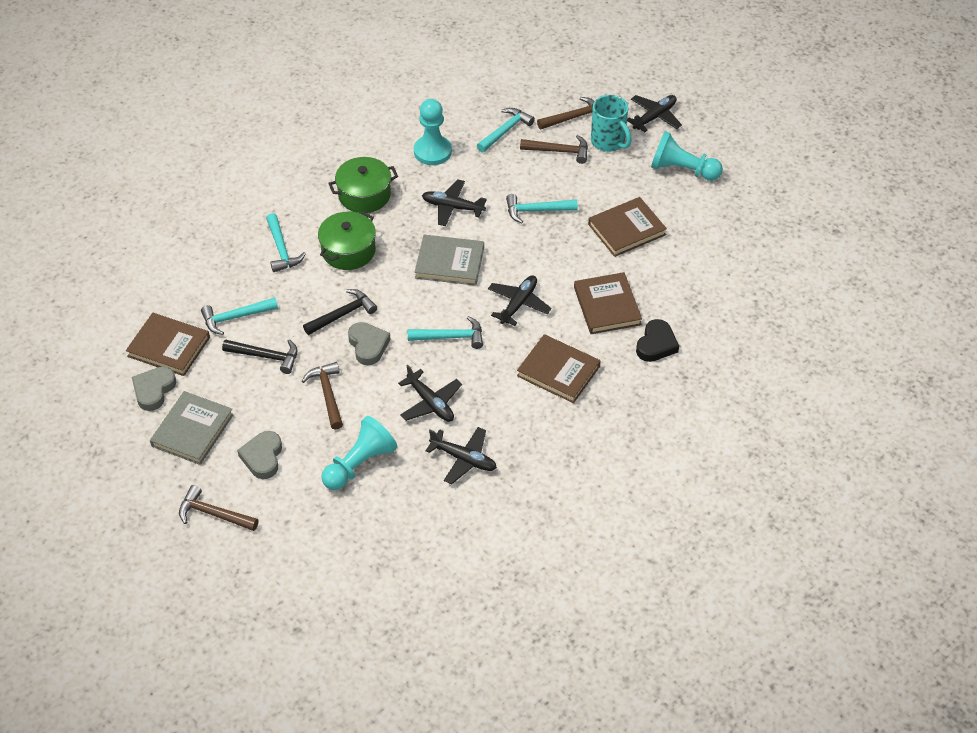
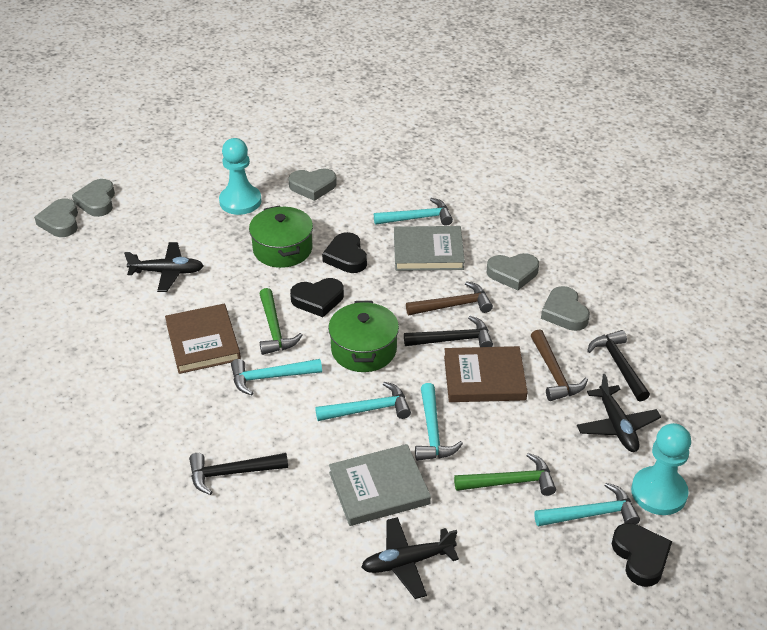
black hammer: [222,339,298,374] [303,289,377,335] = 2 -> [189,453,288,495] [404,316,493,347] [587,330,650,402] = 3
black heart: [636,319,679,362] = 1 -> [290,278,344,317] [322,232,367,273] [612,523,672,587] = 3
black plane: [398,365,462,422] [422,179,487,226] [425,427,497,484] [488,275,552,326] [627,95,682,132] = 5 -> [124,242,204,292] [362,517,459,599] [577,374,661,452] = 3
brown book: [126,313,210,376] [517,334,601,403] [574,272,642,334] [588,197,667,257] = 4 -> [165,304,241,374] [444,346,528,402] = 2
brown hammer: [179,485,259,531] [302,362,343,430] [520,135,588,164] [537,97,594,130] = 4 -> [406,281,493,315] [531,329,588,401] = 2
green hammer: none = 0 -> [259,288,303,355] [454,453,556,496] = 2
grey heart: [132,367,176,411] [237,431,282,479] [348,322,390,365] = 3 -> [34,198,78,237] [72,179,115,217] [288,168,337,201] [487,253,539,290] [541,286,590,331] = 5
turquoise mug: [591,95,632,152] = 1 -> none = 0
turquoise pawn: [321,416,397,490] [414,99,452,165] [651,131,723,181] = 3 -> [219,138,262,215] [631,423,691,515] = 2

